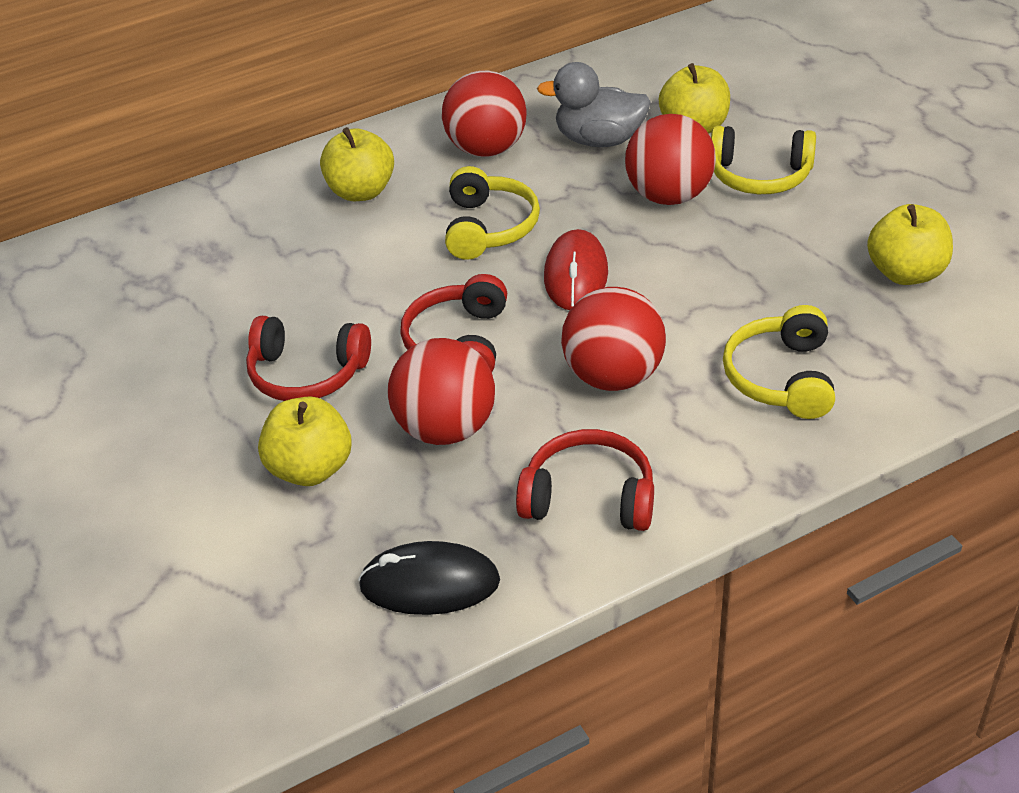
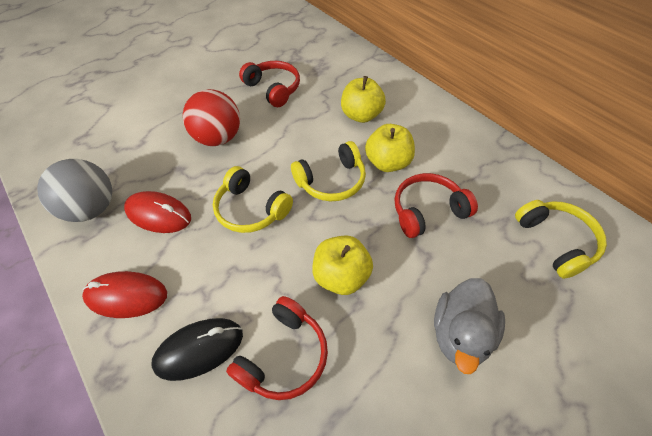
grey ball: none = 0 -> [37,159,112,222] = 1
red ball: [388,338,495,445] [442,70,526,157] [561,287,666,391] [625,114,716,205] = 4 -> [183,89,240,146] = 1
red mouse: [544,229,608,310] = 1 -> [82,271,167,318] [124,191,191,233] = 2
yellow apple: [258,397,352,486] [320,127,394,201] [659,63,730,134] [867,204,953,285] = 4 -> [312,235,373,295] [341,76,386,123] [365,124,415,172] = 3

